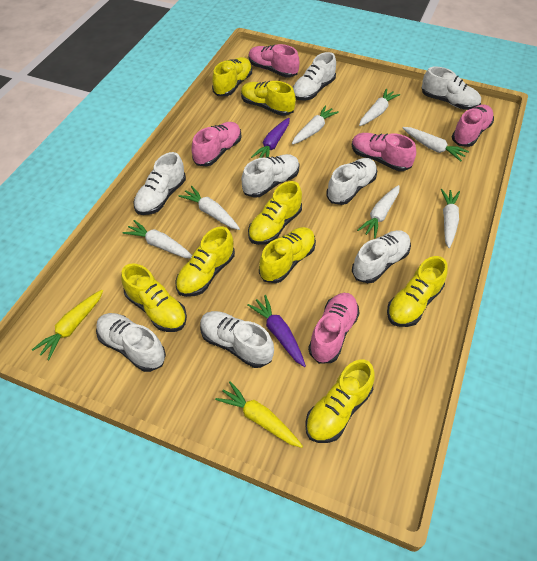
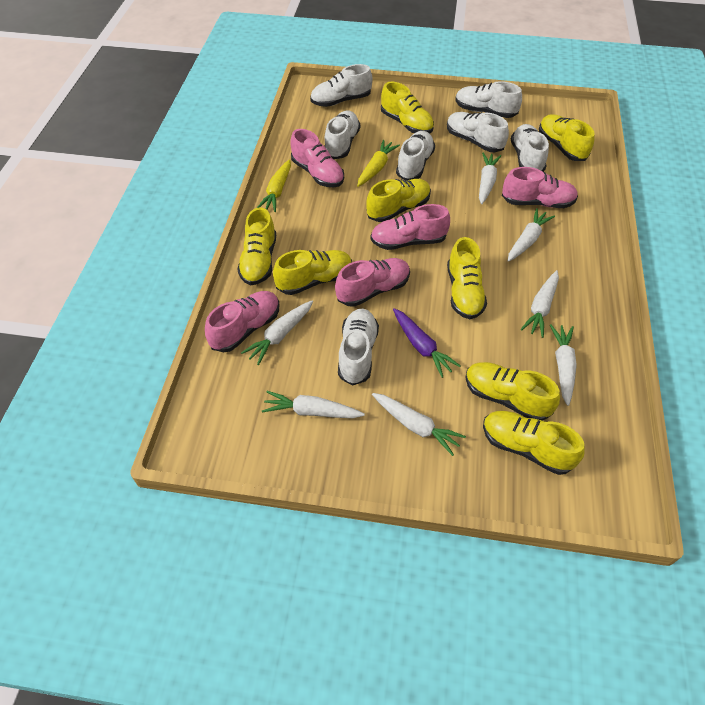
purple carrot: [247,295,306,367] [251,118,290,158] = 2 -> [393,308,461,378] = 1
white shoe: [96,313,166,372] [133,152,186,215] [200,311,274,368] [242,154,299,198] [292,52,336,100] [326,158,377,205] [352,230,411,283] [422,66,481,110] = 8 -> [310,64,372,107] [324,111,360,159] [338,308,379,385] [396,131,435,181] [447,112,509,152] [456,81,522,118] [511,124,549,172] = 7

